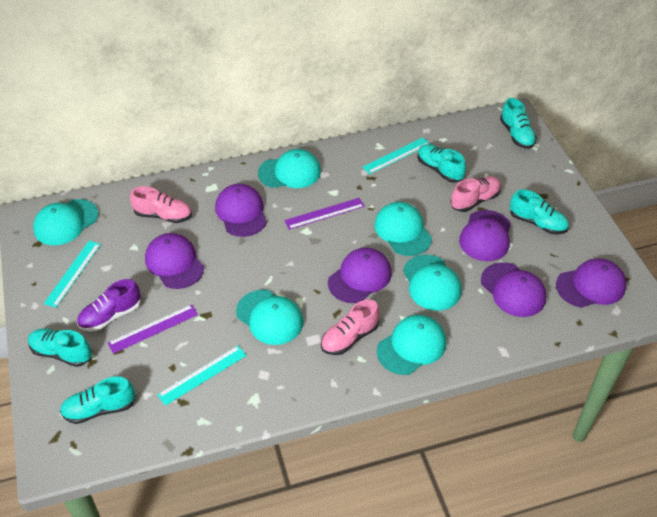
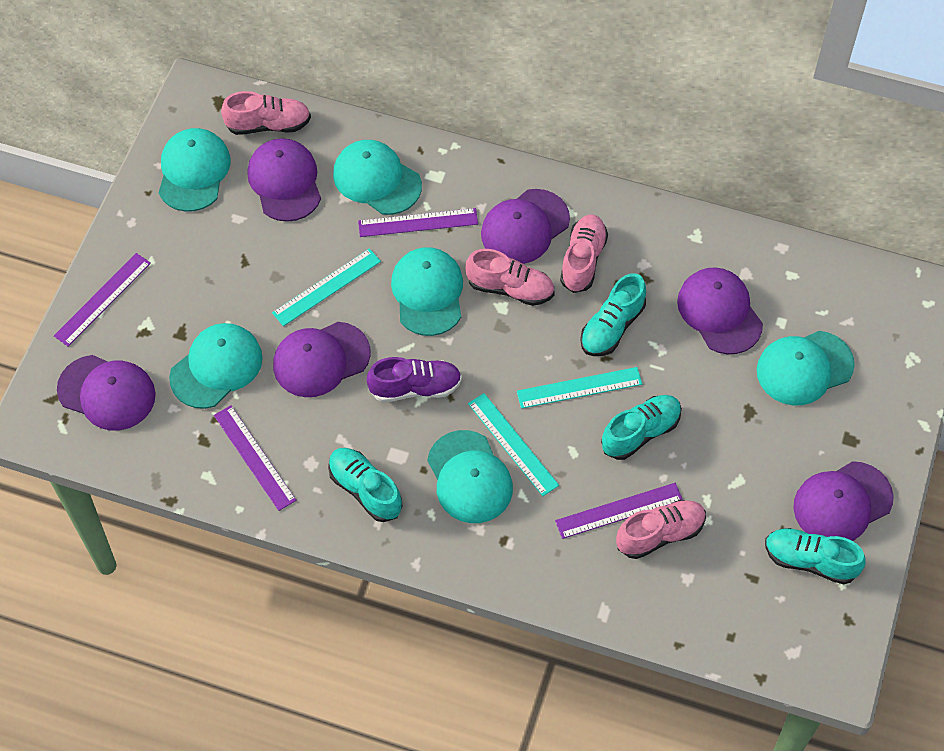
pink shoe: [130,186,192,223] [321,300,379,355] [450,176,501,212] = 3 -> [221,91,311,135] [466,249,555,306] [560,215,608,293] [616,500,706,559] = 4
purple ruler: [108,305,198,354] [284,198,365,230] = 2 -> [54,253,151,347] [214,405,296,511] [358,208,478,237] [555,483,683,539] = 4
turquoise shoe: [28,329,92,367] [60,377,135,424] [417,144,466,183] [500,98,537,149] [510,189,569,234] = 5 -> [328,448,402,522] [580,273,646,356] [601,395,682,460] [765,528,865,584] = 4

